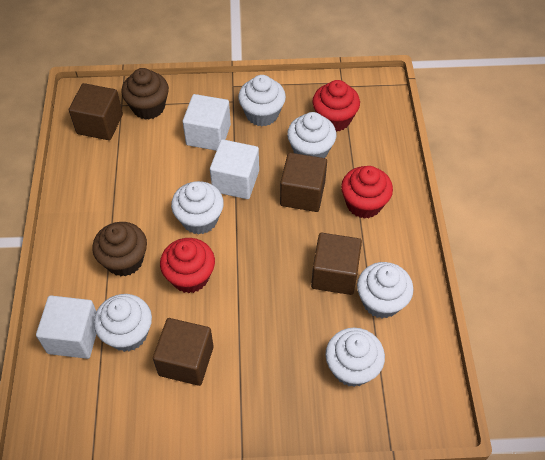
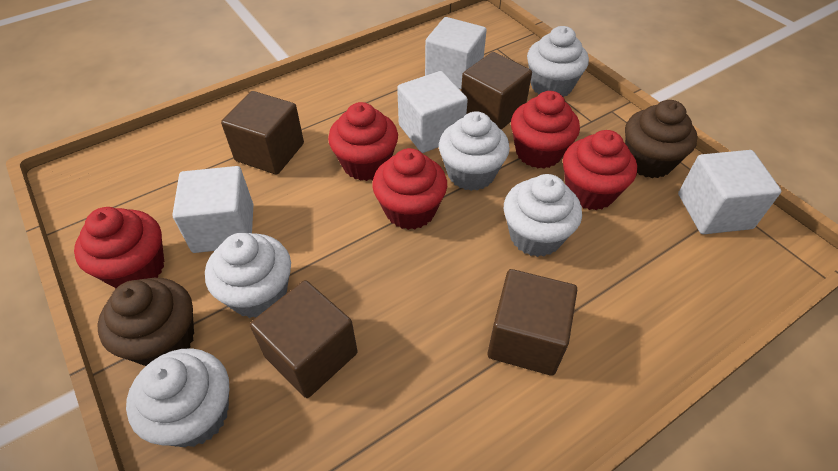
red cupcake: [160,238,215,293] [313,80,360,132] [341,166,393,219] = 3 -> [74,207,164,288] [328,102,398,181] [372,148,447,230] [511,91,580,169] [563,130,637,210] = 5
white cube: [36,296,96,359] [183,94,231,151] [210,139,259,199] = 3 -> [172,166,253,253] [397,71,468,153] [425,17,487,89] [678,150,781,234] = 4
white cupcake: [94,294,152,352] [171,181,224,235] [238,75,286,126] [287,112,336,158] [325,328,385,387] [357,262,414,318] = 6 -> [126,348,229,447] [205,233,291,318] [439,111,510,191] [504,174,582,257] [527,26,589,97] = 5

